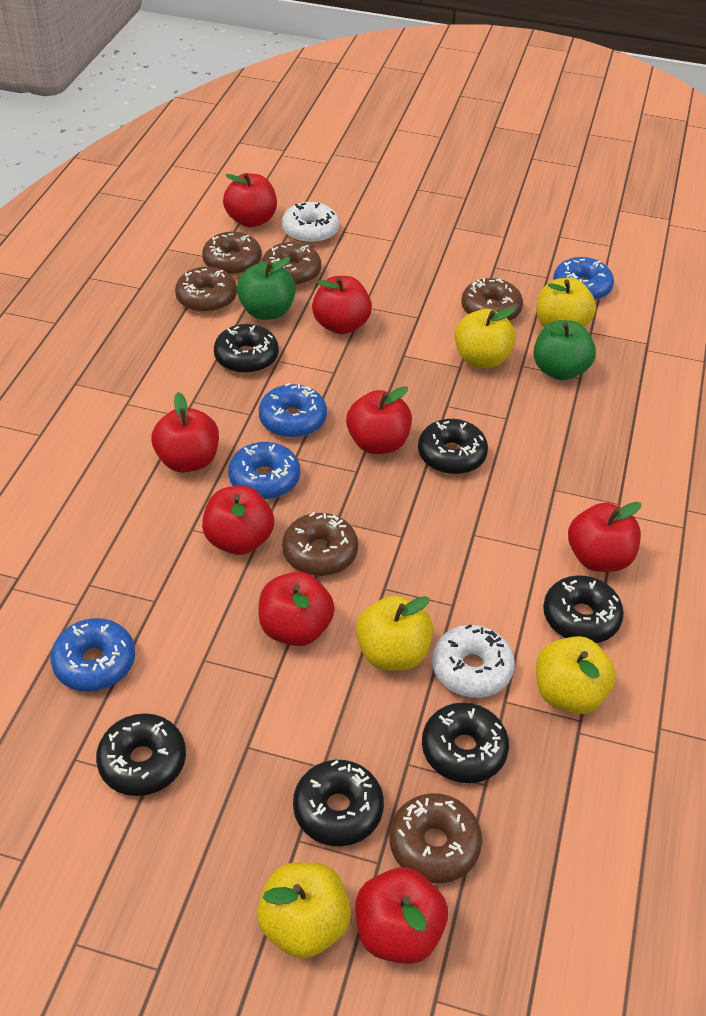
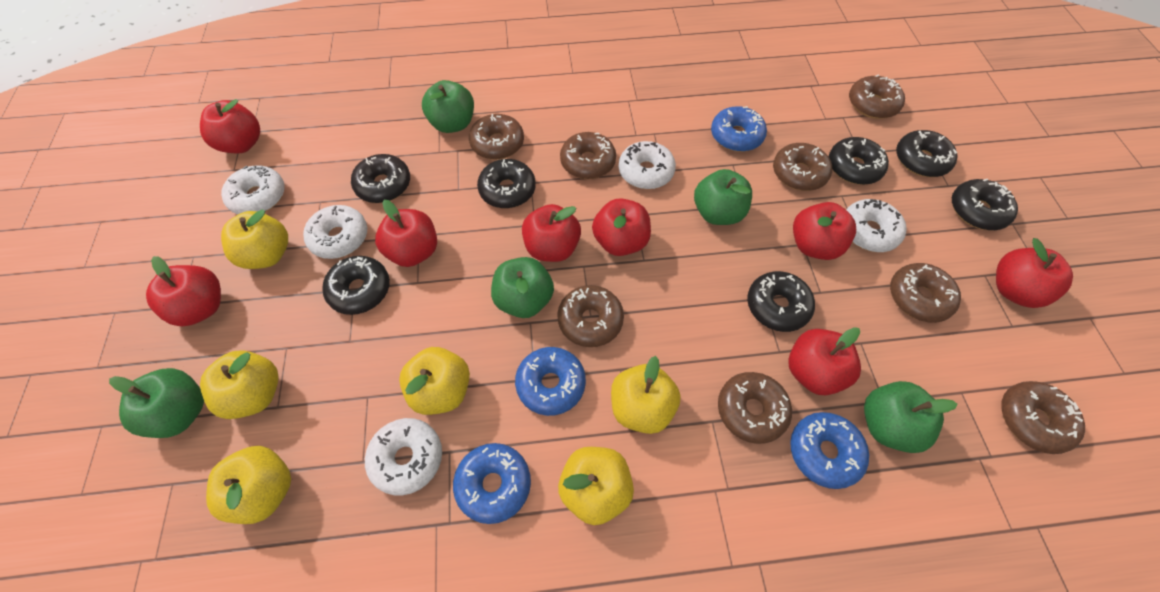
black donut: [96,713,186,796] [214,324,279,374] [293,760,384,846] [418,419,488,474] [422,702,509,783] [543,575,624,643] = 6 -> [322,256,390,315] [351,154,410,203] [477,159,536,208] [747,271,815,332] [829,137,889,185] [896,130,958,177] [952,179,1018,230] = 7
brown donut: [175,267,237,313] [202,232,262,276] [262,242,321,286] [282,512,358,576] [389,793,482,883] [461,278,523,321] = 6 -> [469,114,524,160] [557,285,624,347] [560,132,616,179] [718,372,792,444] [773,143,832,191] [849,74,905,119] [890,263,961,323] [1001,381,1085,454] = 8
green apple: [237,257,296,320] [533,320,596,380] = 2 -> [109,368,204,438] [422,80,474,133] [491,257,554,318] [694,169,752,225] [864,381,957,453] = 5
white donut: [282,202,339,244] [432,624,515,698] = 2 -> [221,165,285,214] [303,205,367,259] [365,418,442,495] [619,141,676,189] [846,199,907,252] = 5
yellow apple: [257,862,351,958] [356,595,433,671] [454,307,516,369] [536,278,596,328] [536,636,616,714] = 5 -> [200,350,279,419] [206,446,291,524] [221,210,288,269] [399,347,470,415] [558,447,634,525] [611,356,680,434] = 6

